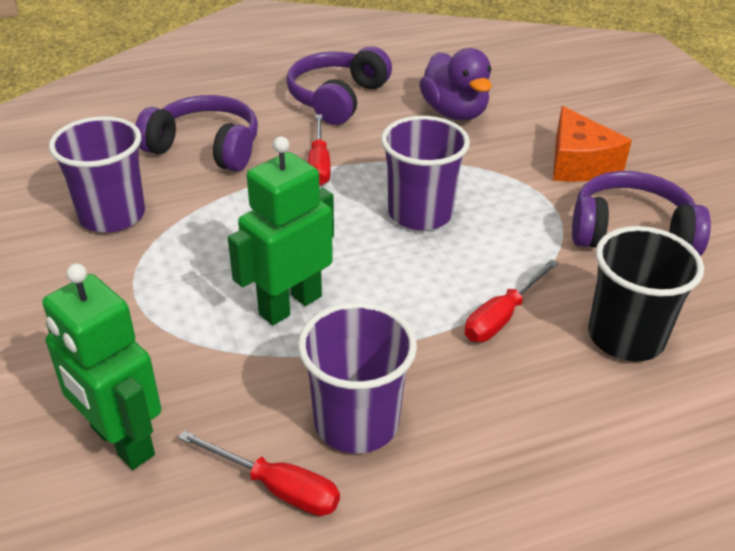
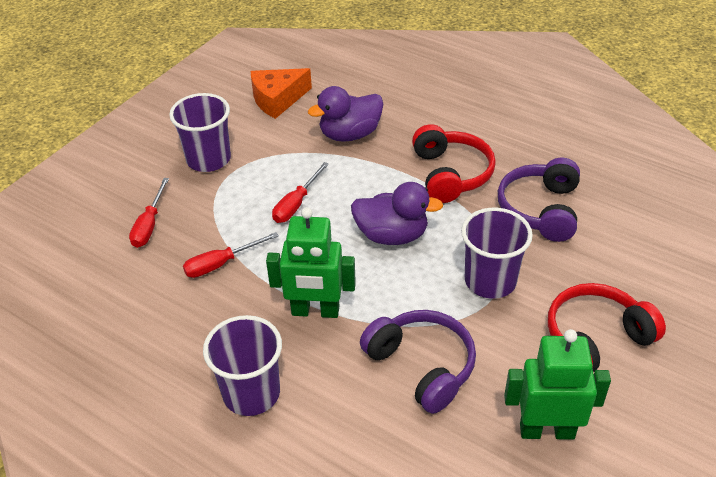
black cup: [588,226,704,362] = 1 -> none = 0
purple duck: [419,48,492,120] = 1 -> [308,86,383,142] [351,182,443,245] = 2
purple headphones: [135,95,258,172] [286,46,392,125] [572,171,711,256] = 3 -> [360,310,476,414] [498,158,580,242] = 2
red headphones: none = 0 -> [412,124,496,203] [548,283,666,372] = 2

